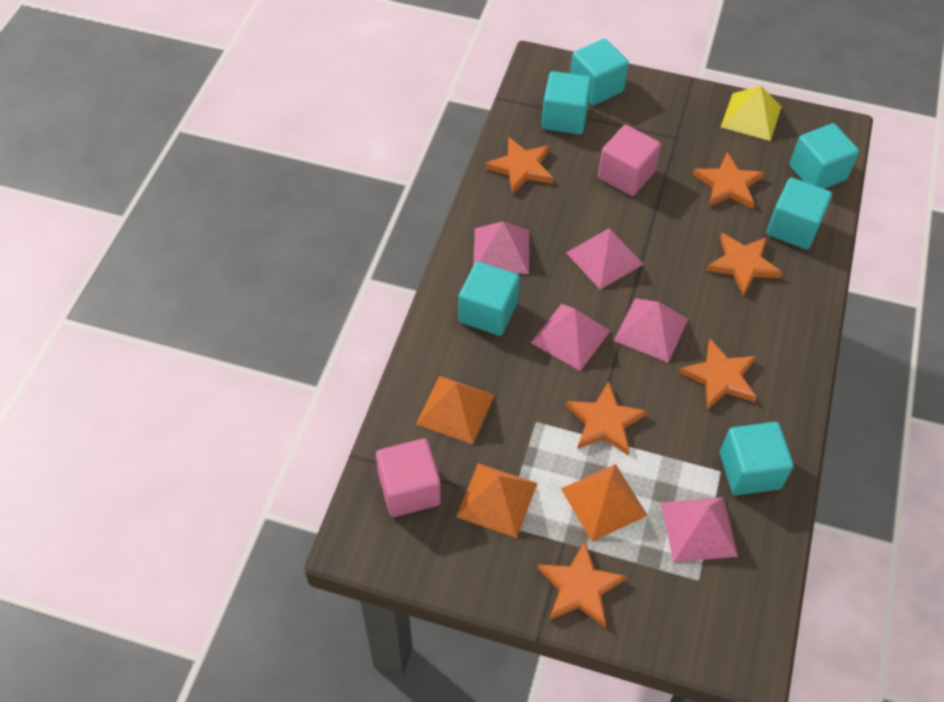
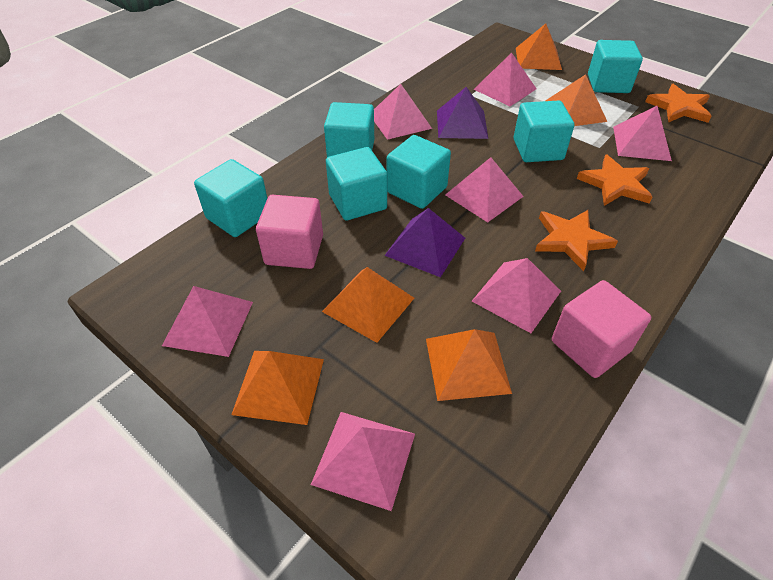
orange pyramid: [416,376,495,444] [456,463,537,538] [561,464,648,542] = 3 -> [231,351,324,425] [322,267,414,343] [426,329,512,401] [516,23,562,70] [545,74,607,126] = 5
orange star: [485,137,553,195] [537,541,627,628] [566,381,647,455] [679,339,757,410] [693,152,765,209] [706,233,783,296] = 6 -> [535,210,618,271] [577,154,653,206] [645,84,711,123] = 3
pink pyramid: [473,221,529,274] [531,304,610,371] [566,229,644,290] [614,298,688,363] [661,497,738,562] = 5 -> [162,286,253,357] [311,412,415,511] [374,84,432,140] [445,157,524,222] [472,258,561,333] [473,53,536,106] [613,106,672,161] = 7
purple pyramid: none = 0 -> [384,208,465,277] [437,87,488,139] = 2
yellow pyramid: [721,86,781,141] = 1 -> none = 0

